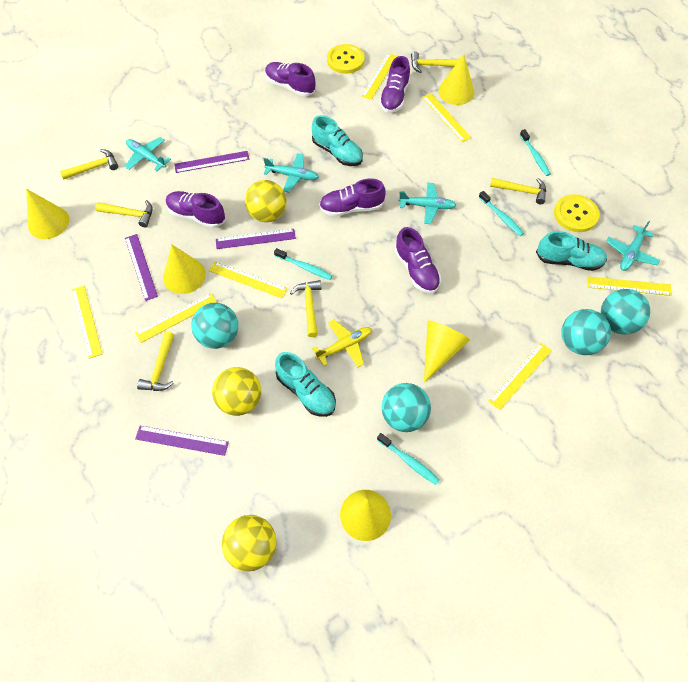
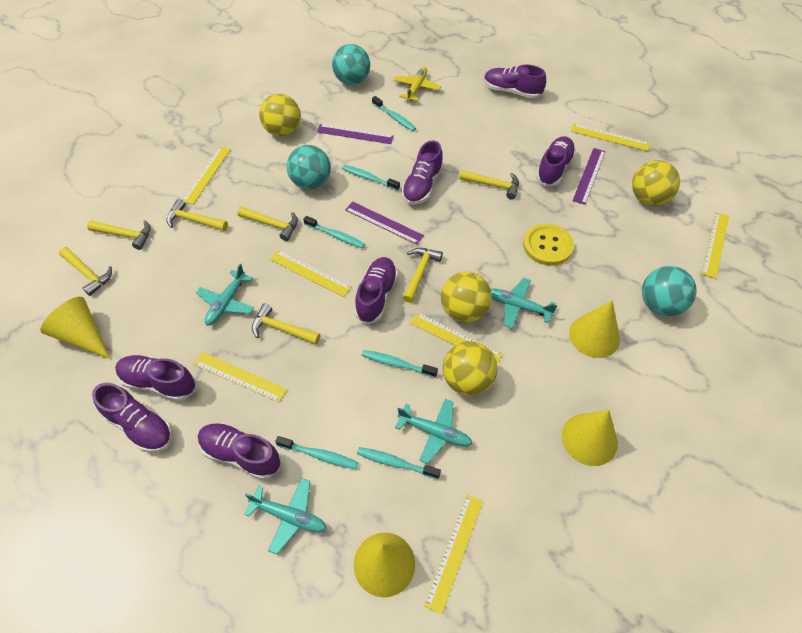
purple ruler: [125,234,158,301] [135,426,229,456] [174,151,249,173] [216,229,296,249] = 4 -> [317,124,394,144] [345,202,424,245] [573,148,606,205] = 3
purple shoe: [166,191,225,228] [265,62,315,97] [319,178,386,217] [379,56,410,113] [395,227,441,293] = 5 -> [92,383,173,453] [115,355,196,401] [198,423,281,480] [354,257,398,324] [402,140,443,205] [484,65,546,99] [536,136,576,186] = 7
turquoise ball: [191,303,238,349] [382,383,431,432] [561,309,611,355] [601,289,650,334] = 4 -> [287,145,331,190] [332,44,370,85] [642,266,697,316] = 3
turquoise shoe: [275,352,336,417] [312,115,363,166] [536,231,607,271] = 3 -> none = 0
turquoise toothbrush: [274,248,332,280] [377,433,440,485] [479,191,524,236] [520,129,551,176] = 4 -> [275,436,358,469] [303,216,365,248] [342,165,400,191] [357,447,441,479] [362,350,438,378] [372,96,416,131] = 6
yellow ball: [212,367,261,416] [222,515,276,571] [245,180,287,222] = 3 -> [259,94,301,137] [441,272,492,322] [443,341,498,396] [632,160,680,206] = 4
yellow button: [327,44,365,74] [554,194,600,232] = 2 -> [523,224,574,266] = 1
yellow cone: [26,189,69,239] [163,245,206,294] [340,490,391,541] [424,320,470,383] [438,54,474,105] = 5 -> [41,297,110,359] [354,532,415,598] [562,410,618,466] [569,300,620,358] = 4
yellow hammer: [60,149,118,179] [95,200,153,227] [137,331,174,391] [290,280,321,337] [411,51,459,73] [490,178,546,204] = 6 -> [59,247,112,296] [87,220,151,250] [166,199,228,231] [237,207,298,241] [252,304,320,344] [403,248,443,303] [459,170,519,200] = 7

